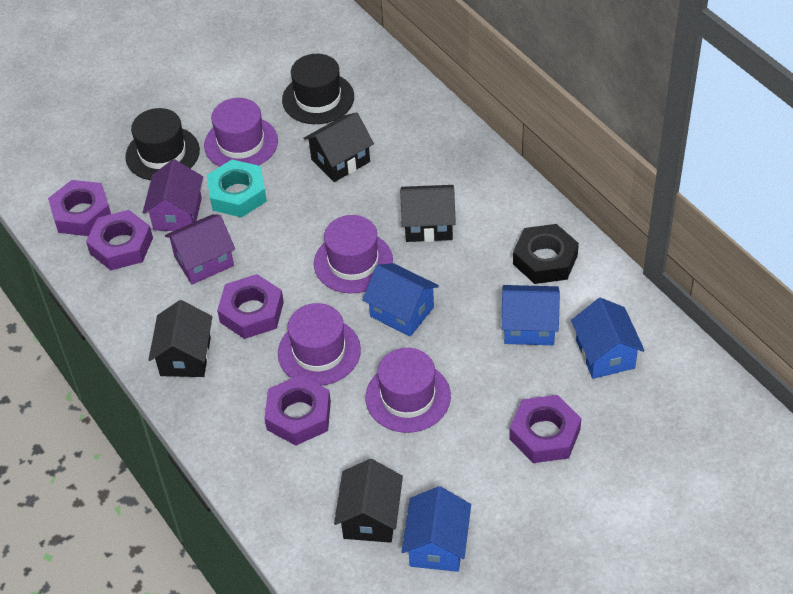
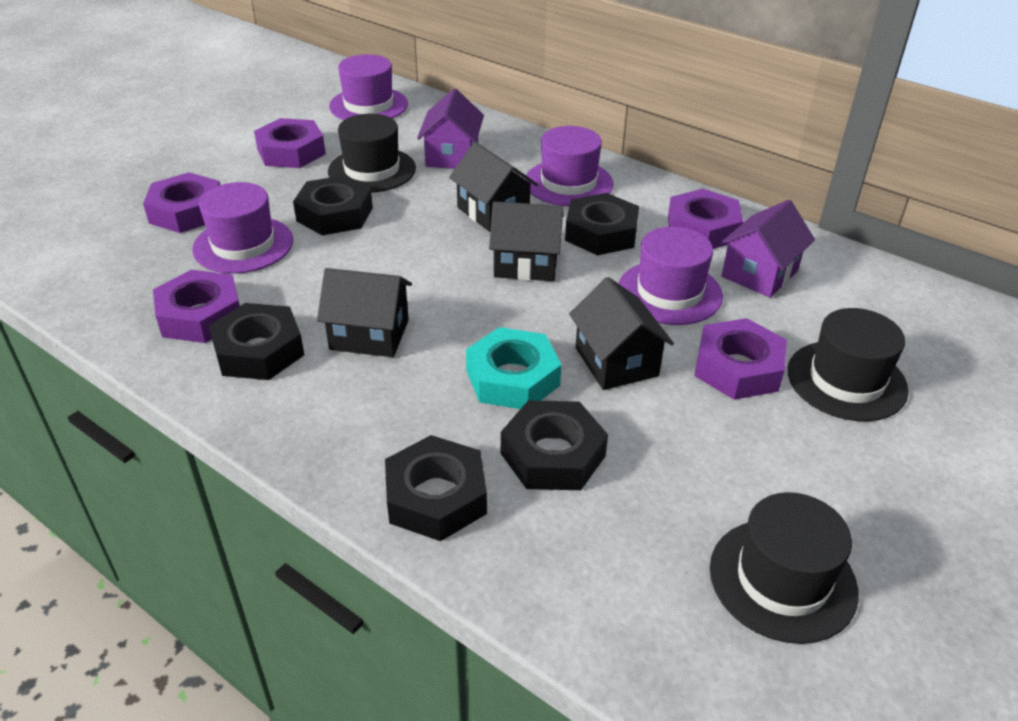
black hat: [125,108,200,180] [282,54,354,124] = 2 -> [328,114,416,193] [710,492,859,644] [788,308,909,421] = 3
black nut: [513,224,579,284] = 1 -> [209,303,304,380] [293,175,373,236] [385,435,487,541] [501,400,608,490] [565,193,639,255] = 5
blue house: [363,263,439,337] [401,486,471,572] [501,285,560,345] [571,298,645,379] = 4 -> none = 0

